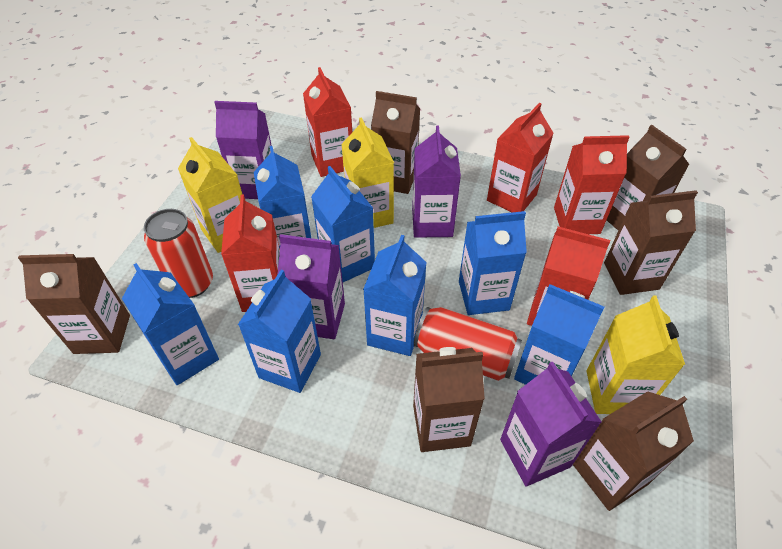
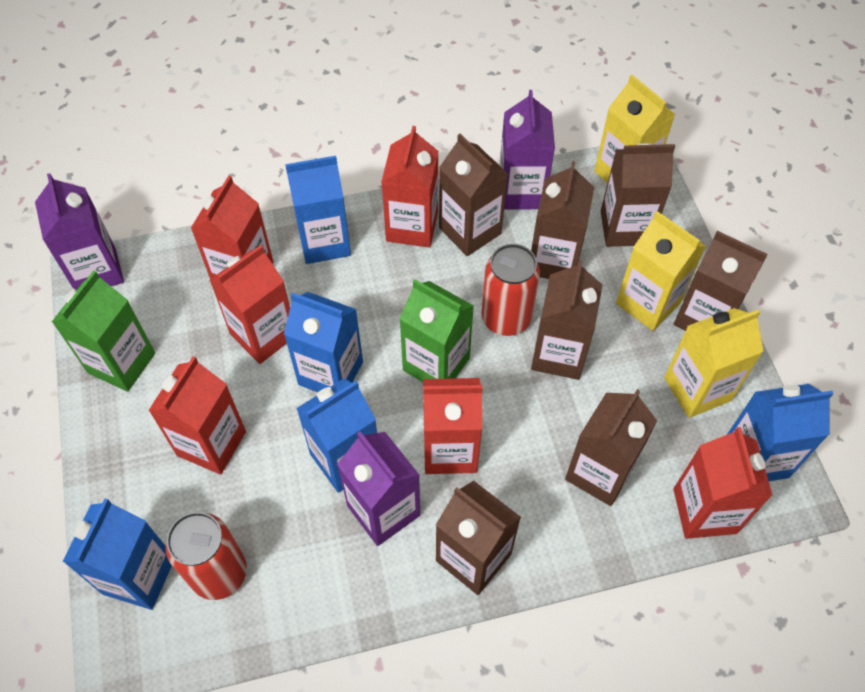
blue carton: [122,263,219,385] [238,270,321,393] [254,146,311,248] [311,166,375,282] [363,235,427,356] [459,211,527,315] [514,284,604,385] = 7 -> [62,499,172,610] [284,292,363,392] [285,156,351,264] [296,379,377,493] [727,384,833,481] = 5
brown carton: [18,254,130,354] [371,91,420,194] [413,347,485,452] [573,391,694,511] [604,190,698,295] [607,125,689,230] = 6 -> [436,481,521,595] [439,134,508,256] [531,161,594,279] [531,260,602,380] [565,389,657,506] [601,143,675,247] [674,231,768,331] = 7
green carton: none = 0 -> [52,270,155,392] [399,280,474,382] = 2
purple carton: [214,101,272,199] [277,234,345,339] [412,125,461,238] [500,361,602,486] = 4 -> [35,173,124,290] [337,432,420,546] [499,90,555,210] = 3
red carton: [221,194,280,312] [303,67,352,177] [487,103,554,212] [527,227,610,326] [554,135,630,234] = 5 -> [148,356,246,475] [191,175,273,279] [209,245,290,364] [381,126,439,248] [423,378,483,474] [674,427,773,539] = 6

